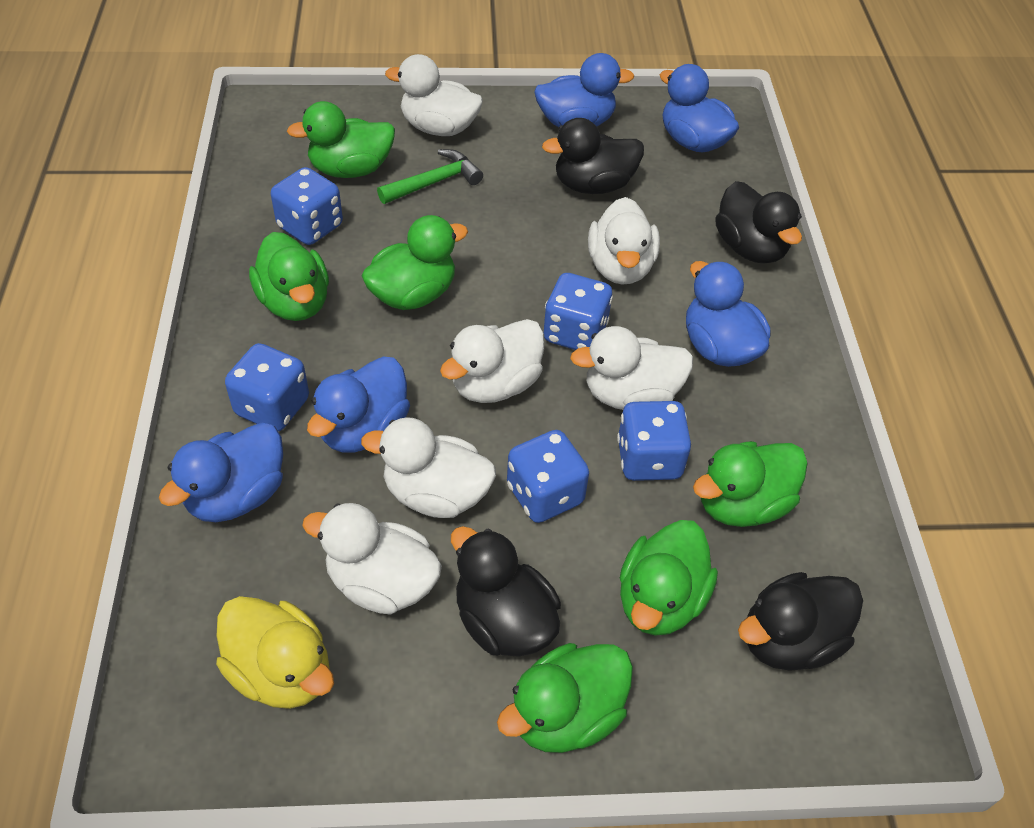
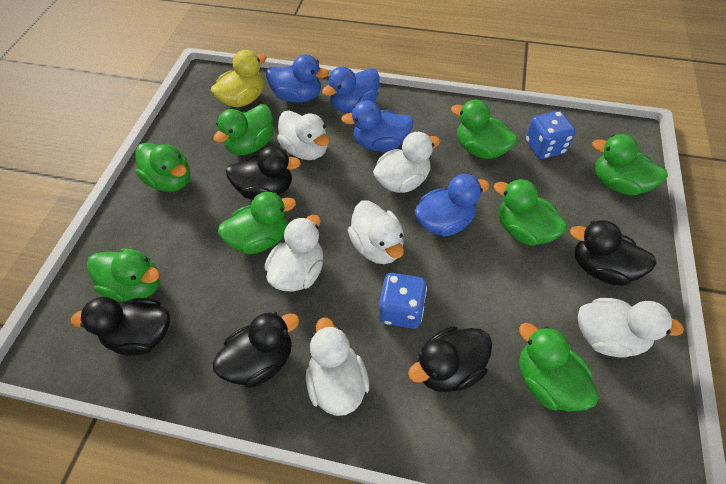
black duck: [451,526,561,657] [542,118,644,194] [715,181,802,264] [738,572,863,671] = 4 -> [71,297,170,355] [213,312,299,388] [226,146,301,200] [408,326,492,392] [570,220,657,286] = 5
blue dice: [225,343,309,431] [271,167,343,245] [507,430,589,523] [544,273,613,350] [617,401,691,481] = 5 -> [379,273,427,329] [526,111,575,159] = 2
blue duck: [159,423,283,522] [307,357,410,452] [534,53,634,127] [660,64,739,153] [686,261,771,367] = 5 -> [266,54,329,103] [322,67,379,113] [341,100,413,151] [414,174,490,237] = 4
green duck: [249,232,329,321] [287,101,395,178] [362,215,468,310] [497,643,633,753] [620,520,718,636] [693,441,808,527] = 6 -> [87,248,160,302] [135,143,191,192] [213,104,274,155] [218,192,296,254] [451,100,517,159] [494,179,567,246] [519,323,599,412] [592,134,668,195] = 8
green hammer: [377,149,483,204] = 1 -> none = 0

